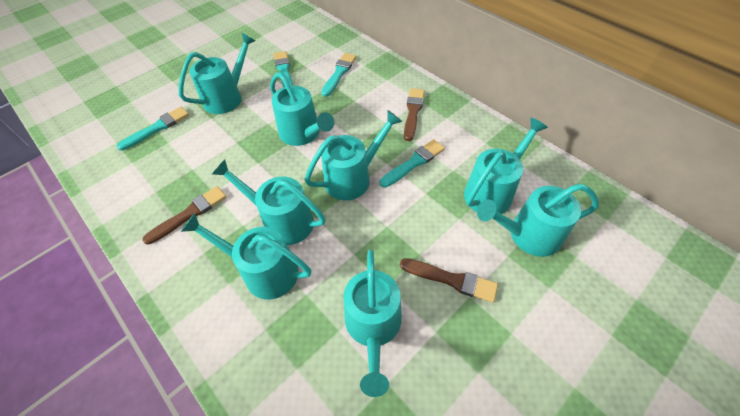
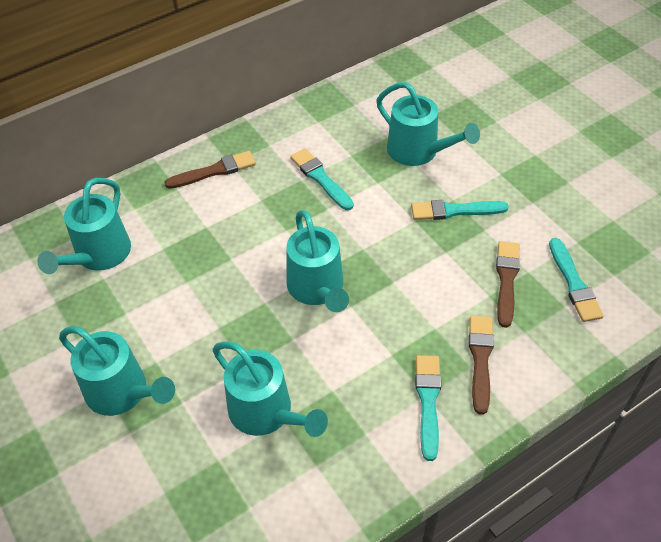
turquoise watering can: [178,32,256,114] [181,213,311,299] [212,159,326,245] [270,72,334,146] [305,110,402,200] [344,249,402,397] [464,118,548,214] [477,184,599,257] = 8 -> [37,178,131,274] [59,326,175,416] [213,342,328,437] [286,210,349,312] [376,82,480,166] = 5

